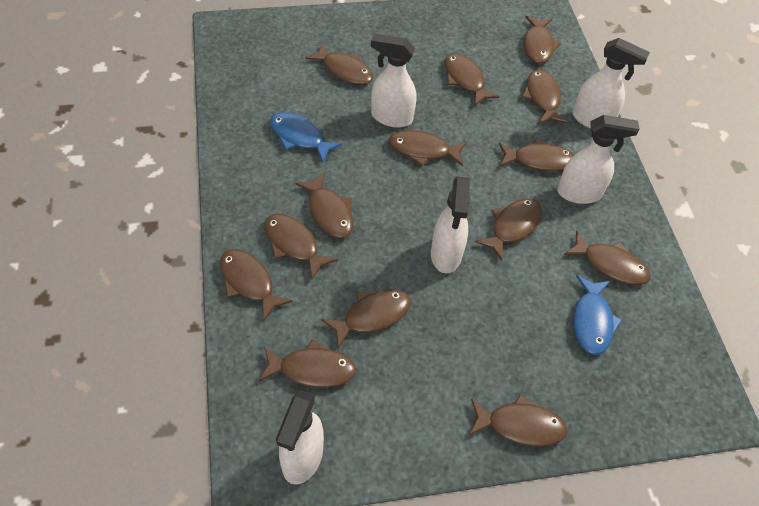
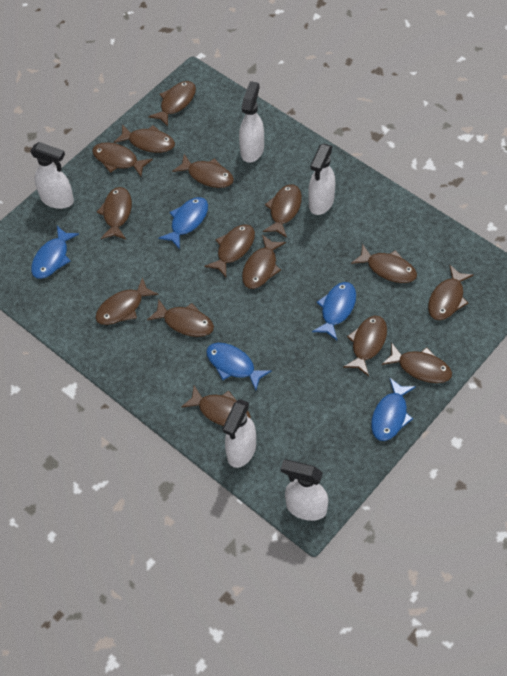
blue fish: [270,112,342,163] [573,275,622,355] = 2 -> [31,226,79,279] [158,197,208,249] [206,343,272,391] [312,282,356,340] [371,378,416,441] = 5
brown fish: [219,249,293,322] [259,340,356,388] [264,214,338,279] [295,172,353,238] [305,43,373,85] [321,289,411,349] [389,130,467,166] [445,53,500,107] [469,394,568,447] [475,198,542,261] [499,139,574,172] [522,69,567,124] [523,16,561,64] [563,231,650,285] = 14 -> [92,142,153,177] [96,277,158,325] [97,187,132,240] [114,124,175,153] [147,299,214,337] [148,81,196,127] [172,154,234,188] [181,386,251,426] [205,224,255,277] [242,235,286,289] [263,184,302,238] [343,316,387,376] [351,244,417,283] [382,342,452,383] [428,265,474,320] = 15

